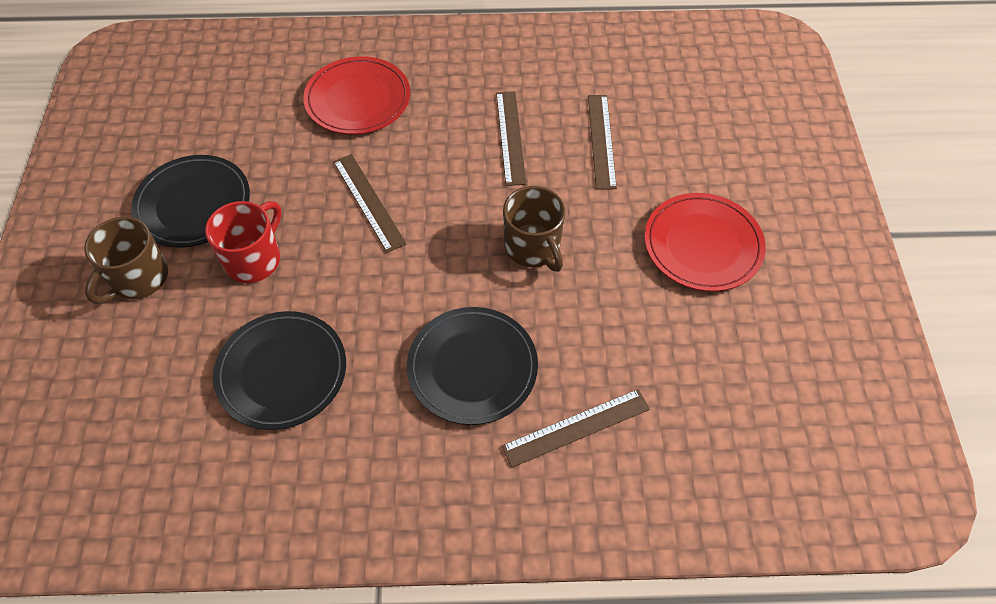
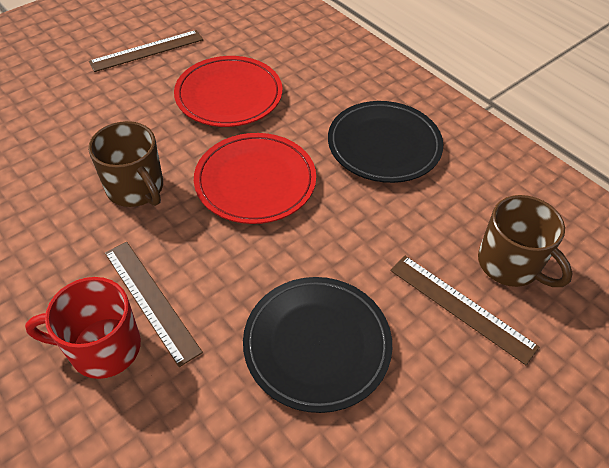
black plate: [131,155,250,248] [213,311,346,430] [407,307,538,425] = 3 -> [243,277,392,413] [328,101,443,183] = 2
brown ruler: [333,154,406,253] [496,91,526,186] [501,389,650,468] [588,95,617,189] = 4 -> [89,30,203,72] [105,242,203,367] [390,256,539,365] = 3

